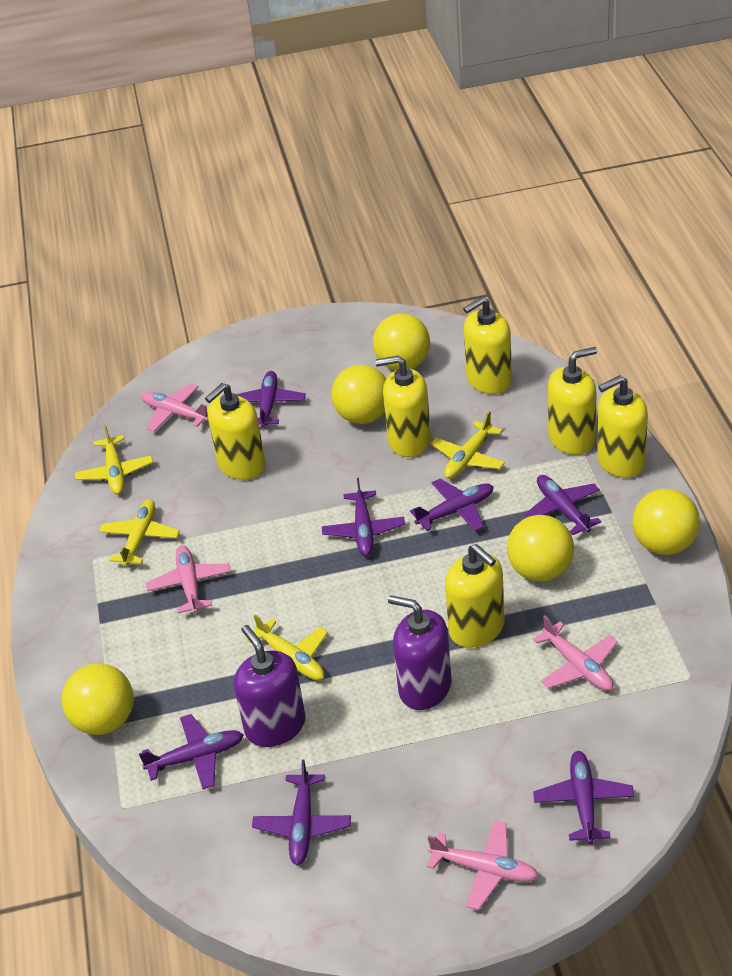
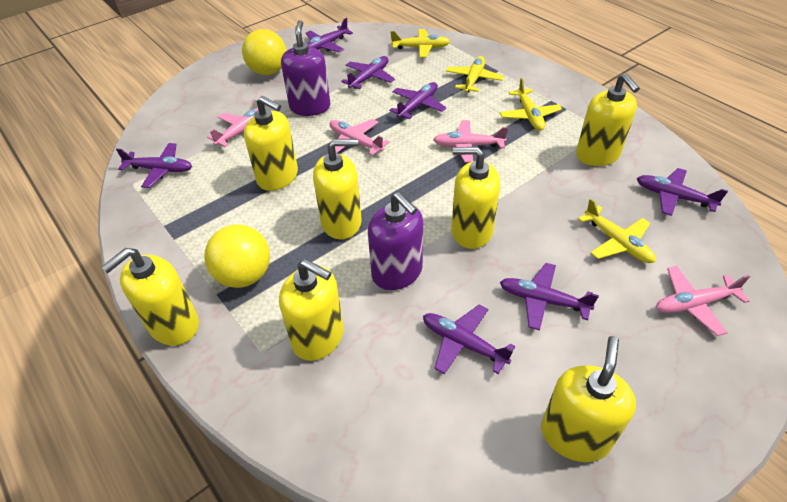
yellow ball: [62,663,134,735] [331,365,386,424] [373,313,430,370] [507,515,574,582] [632,489,700,555] = 5 -> [204,225,270,288] [242,29,286,75] = 2
yellow soap dispenser: [205,383,266,480] [376,355,431,457] [445,544,505,648] [463,297,512,394] [548,347,597,455] [597,375,648,478] = 6 -> [101,248,199,346] [244,96,298,191] [279,259,344,361] [313,139,362,239] [451,147,500,249] [541,336,636,462] [576,73,640,166] = 7

